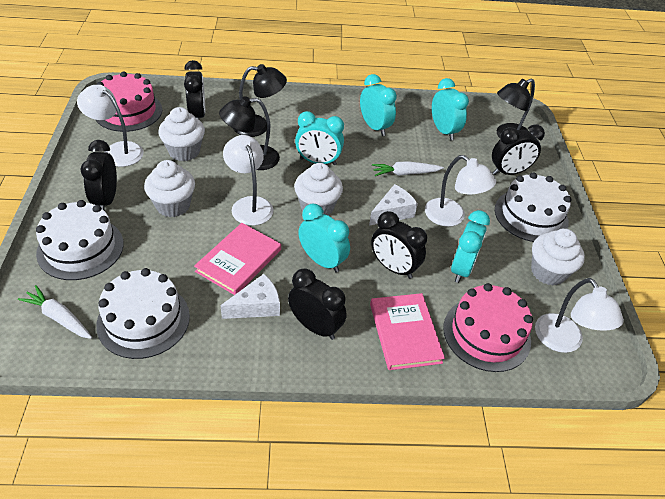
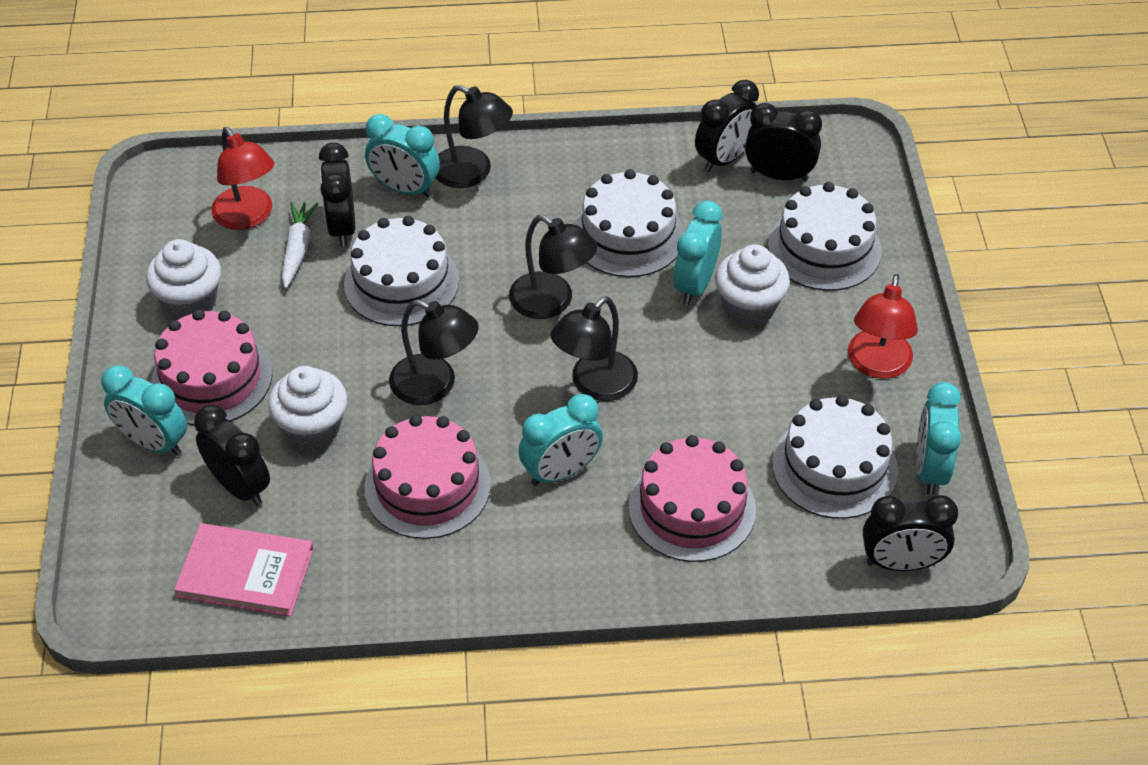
black lamp: [219,96,280,170] [233,64,287,137] [497,79,535,138] = 3 -> [389,300,479,405] [436,85,513,188] [509,215,598,319] [550,296,638,401] = 4
pink book: [194,223,281,295] [370,293,445,370] = 2 -> [174,523,314,617] = 1
pink cake: [96,71,162,132] [443,283,533,372] = 2 -> [151,309,272,425] [364,415,491,539] [629,435,756,562] = 3
red lamp: none = 0 -> [211,127,275,230] [848,274,918,379] = 2
white cake: [36,200,124,280] [96,268,190,359] [495,172,572,242] = 3 -> [344,216,459,326] [574,169,684,277] [768,182,882,291] [772,395,898,519] = 4
white carrot: [18,285,92,339] [372,161,444,176] = 2 -> [282,202,318,289] = 1
white cheese: [220,274,280,319] [369,184,418,226] = 2 -> none = 0
white cupcake: [144,160,195,217] [158,107,205,161] [294,163,343,216] [531,228,585,286] = 4 -> [146,239,221,319] [268,366,347,450] [715,244,790,327] = 3
white lamp: [77,85,144,167] [223,135,273,226] [425,155,496,227] [535,278,624,353] = 4 -> none = 0

